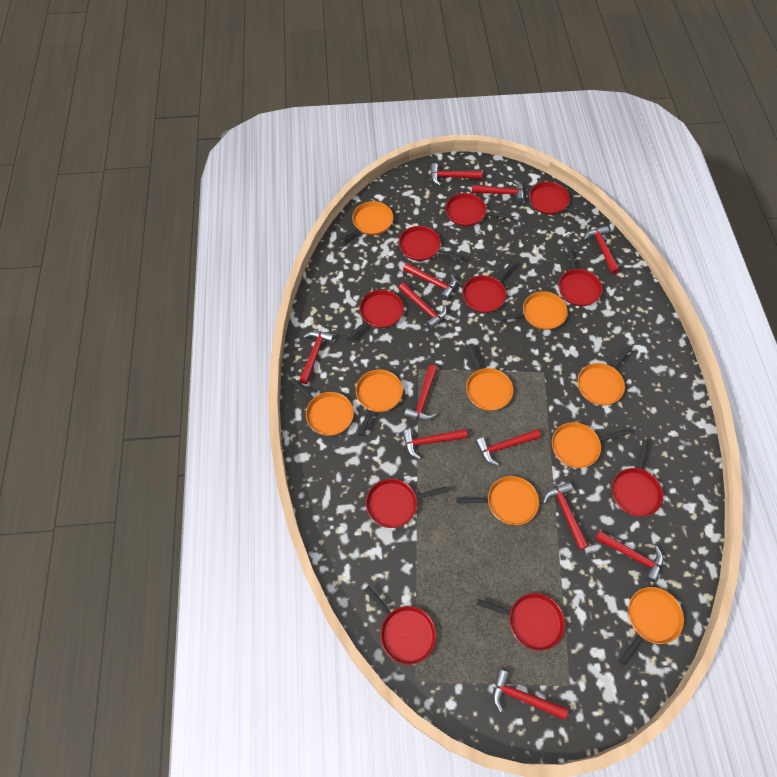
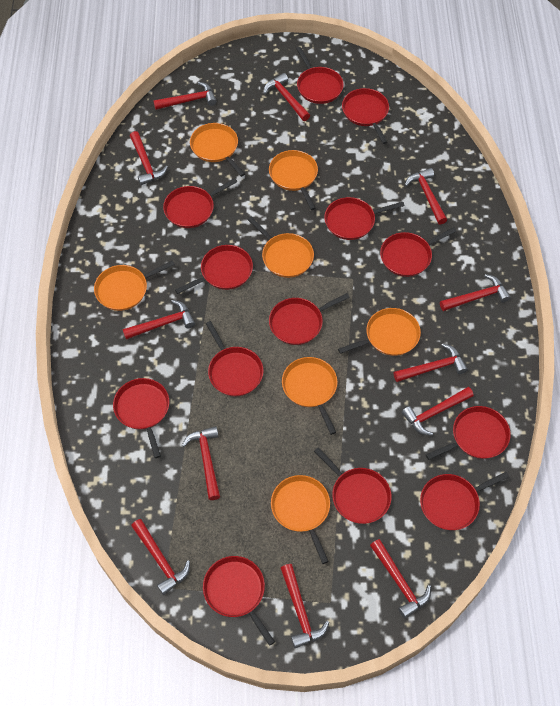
orange pan: [290,378,354,436] [336,201,393,242] [356,369,403,436] [456,476,539,525] [466,344,513,411] [498,291,568,330] [552,422,629,468] [578,346,631,405] [620,587,684,665] = 9 -> [94,260,175,311] [190,123,245,177] [248,217,314,278] [269,150,318,210] [271,475,330,564] [282,357,337,435] [338,308,421,356] = 7
red pan: [346,290,404,341] [365,586,436,665] [366,479,447,528] [399,226,463,261] [445,193,512,227] [462,261,516,313] [477,593,565,651] [529,182,589,221] [559,246,602,306] [612,440,663,517] = 10 -> [113,378,169,458] [163,178,237,228] [175,245,253,294] [203,556,275,646] [206,321,264,396] [269,293,350,345] [296,47,344,104] [314,447,392,524] [324,197,405,240] [342,88,389,144] [380,227,456,277] [420,472,509,530] [426,406,511,460] = 13

